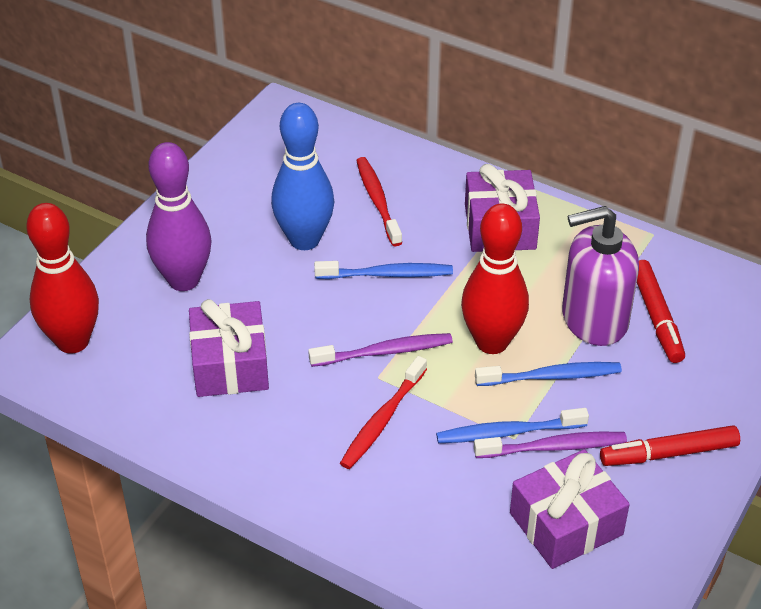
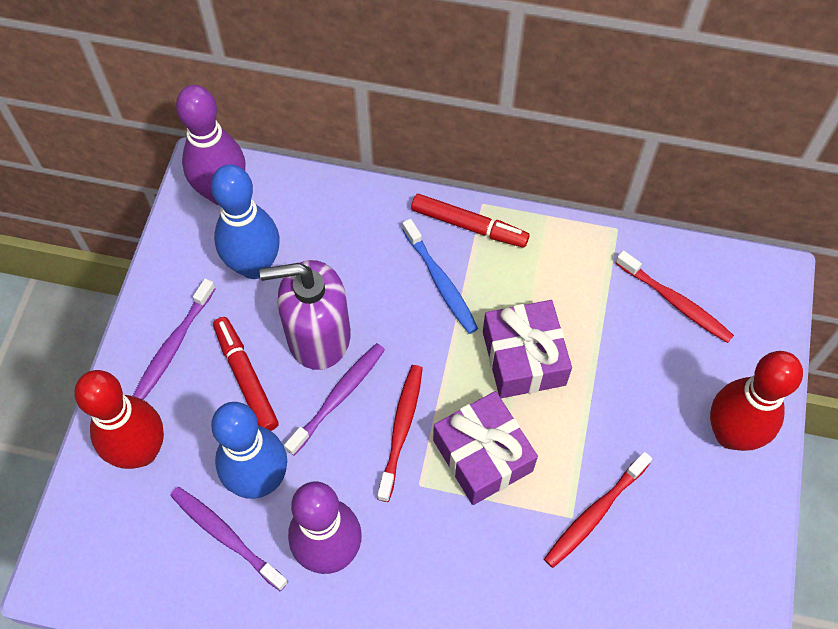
blue bowling pin: [271,103,334,250] = 1 -> [211,165,280,279] [211,402,287,499] = 2
blue toothbrush: [314,261,453,279] [436,408,589,443] [475,362,622,386] = 3 -> [402,219,478,334] = 1
purple bowling pin: [146,142,212,291] = 1 -> [176,85,246,205] [288,482,362,574] = 2
purple gift: [189,299,269,397] [465,164,540,252] [510,449,630,569] = 3 -> [433,391,538,505] [483,300,572,398] = 2
purple toothbrush: [308,333,453,367] [474,432,627,458] = 2 -> [133,278,216,400] [170,487,288,591] [284,343,385,456] = 3
red toothbrush: [340,356,427,469] [356,157,402,246] = 2 -> [377,365,423,502] [544,452,652,568] [616,250,734,343] = 3

